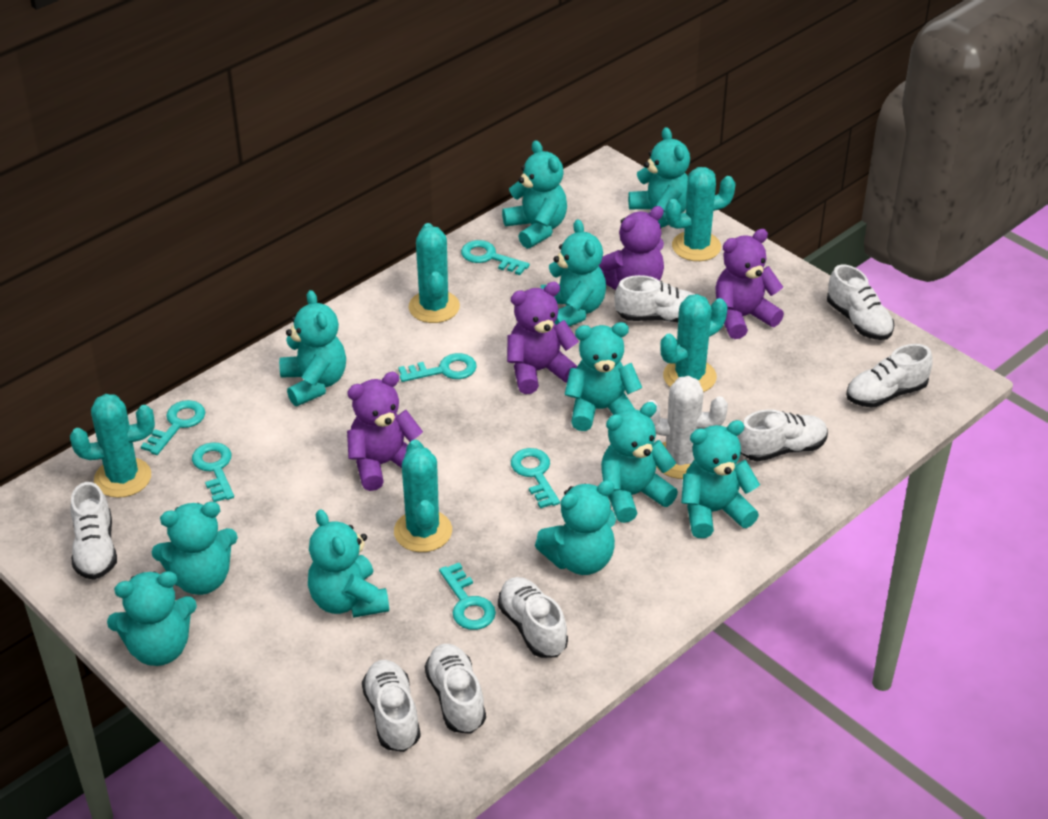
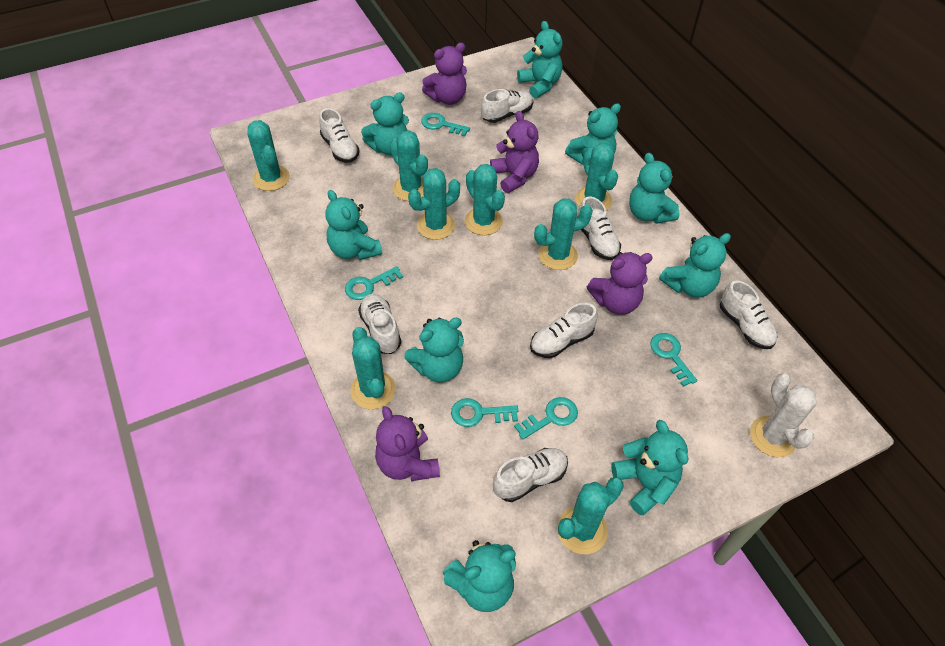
turquoise cactus: [70,394,155,498] [394,440,452,552] [409,223,460,323] [660,294,727,392] [665,167,736,261] = 5 -> [247,120,290,191] [351,327,396,409] [390,130,428,201] [408,168,460,240] [465,164,505,235] [534,198,593,270] [557,477,624,554] [575,143,618,211] = 8
turquoise key: [141,400,205,455] [192,442,234,502] [398,353,477,382] [439,563,496,630] [461,240,530,275] [511,448,560,508] = 6 -> [345,266,403,300] [421,113,470,136] [451,398,518,427] [514,397,578,440] [650,333,697,387] = 5
turquoise teddy bear: [107,571,197,666] [152,502,238,595] [279,290,346,406] [308,509,389,618] [502,140,567,249] [535,480,616,575] [541,219,606,326] [564,322,642,431] [601,402,678,523] [628,127,690,228] [681,420,760,538] = 11 -> [325,190,382,260] [361,92,409,156] [404,318,464,383] [443,540,516,612] [517,21,563,98] [565,103,621,165] [611,420,688,516] [629,153,680,224] [659,233,731,298] = 9
white shoe: [70,482,117,580] [362,660,421,752] [425,644,486,734] [498,577,568,658] [614,275,695,323] [738,410,828,462] [827,264,894,340] [846,344,933,408] = 8 -> [319,108,359,163] [358,294,401,354] [481,89,533,123] [493,448,568,502] [530,303,597,358] [577,196,621,260] [720,280,778,349] = 7

